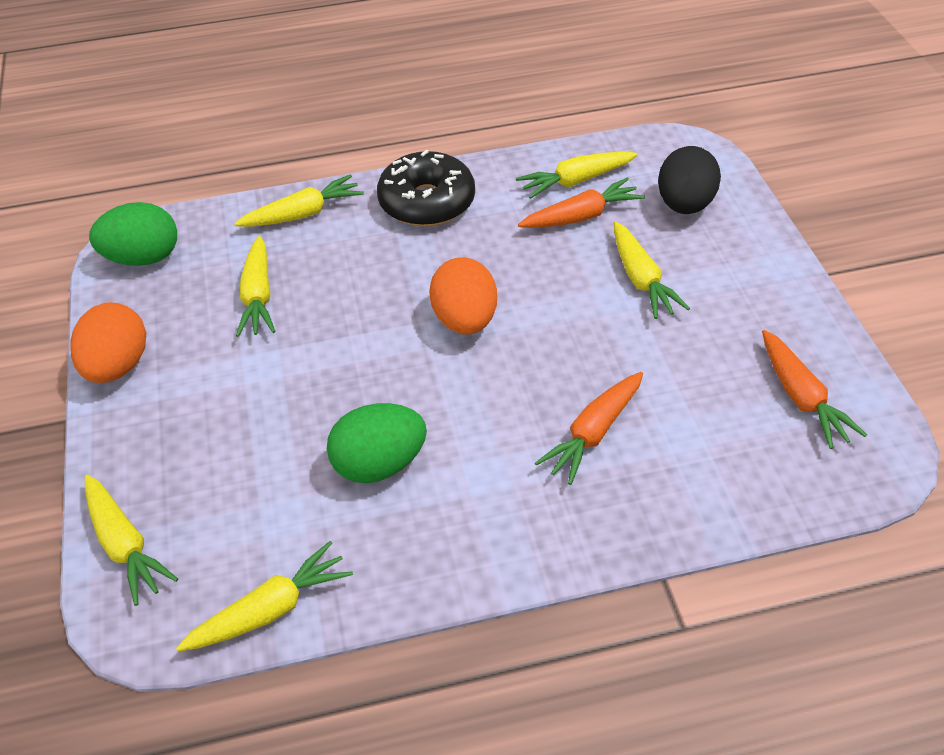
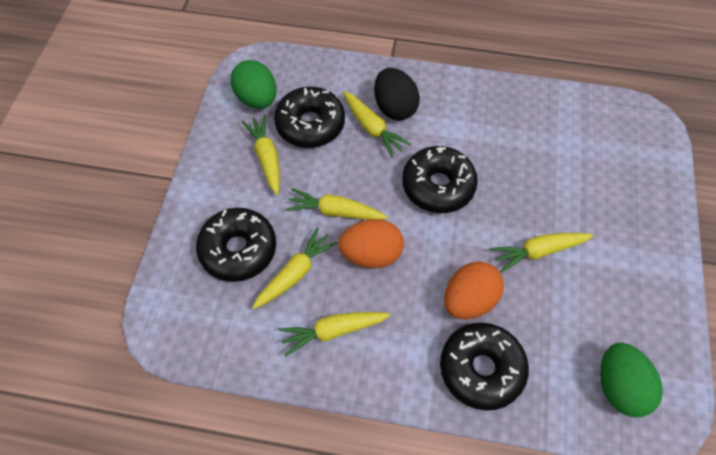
black donut: [377,150,475,227] = 1 -> [196,208,276,282] [274,87,345,148] [402,146,478,213] [440,323,529,411] = 4
orange carrot: [518,178,645,228] [535,372,643,485] [762,330,867,449] = 3 -> none = 0

